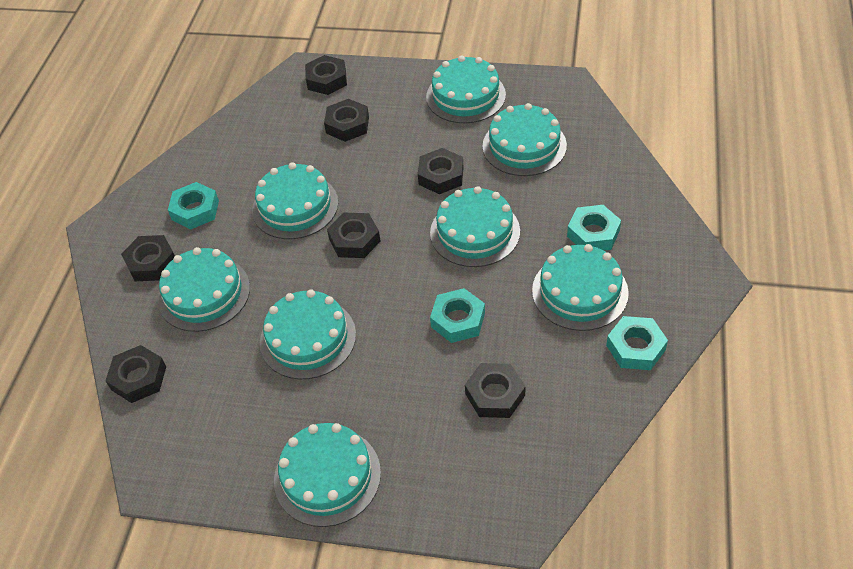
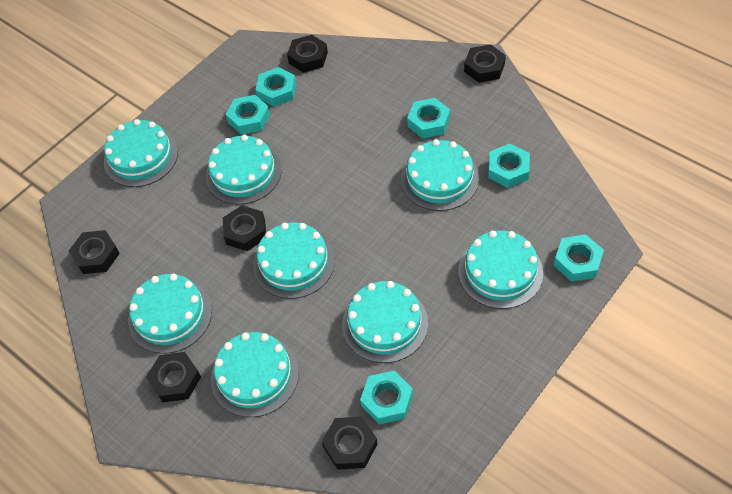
black nut: [106,345,166,403] [121,235,175,281] [305,55,347,95] [324,99,369,142] [327,212,381,258] [418,148,464,194] [465,363,526,418] = 7 -> [69,230,120,274] [146,352,201,402] [223,205,266,251] [287,35,328,73] [322,417,378,470] [464,44,506,83] = 6
turquoise nut: [168,182,219,229] [430,288,485,343] [567,205,621,250] [606,316,668,370] = 4 -> [226,95,270,135] [256,67,296,107] [360,370,413,424] [407,98,450,138] [488,144,530,188] [554,234,604,282] = 6

